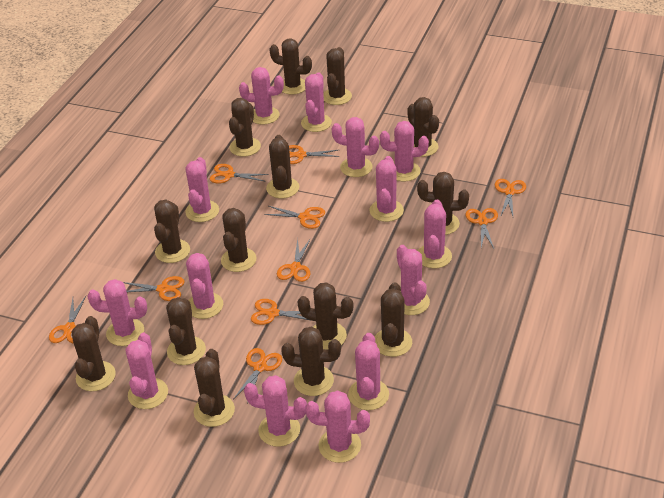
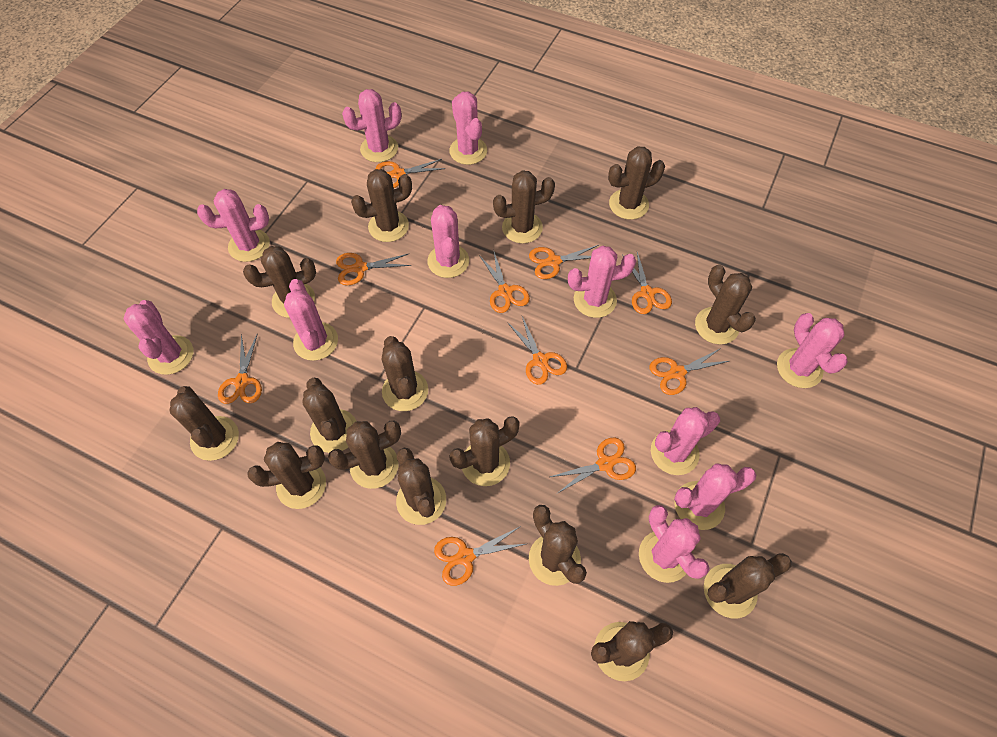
brown cactus: [72,316,116,391] [154,199,190,263] [166,297,206,365] [194,349,235,427] [221,208,257,272] [229,98,261,157] [266,135,299,198] [269,38,312,95] [281,327,341,396] [298,282,353,349] [323,47,352,105] [375,282,412,357] [407,97,439,157] [417,172,469,235] = 14 -> [170,386,239,461] [243,246,316,318] [247,442,326,509] [302,378,356,453] [328,421,401,489] [351,169,412,242] [382,336,428,411] [396,448,446,525] [449,416,520,486] [493,170,555,244] [529,505,587,586] [591,621,673,681] [608,146,665,220] [695,265,756,344] [704,553,792,618] = 15
pink cactus: [87,279,147,346] [126,333,168,409] [185,157,219,222] [186,253,223,319] [239,67,284,125] [244,375,307,447] [301,72,332,132] [305,390,370,463] [331,117,379,177] [348,333,389,410] [370,156,404,222] [380,121,429,182] [397,245,430,315] [418,199,452,268] = 14 -> [123,300,193,375] [197,189,270,262] [284,279,338,361] [342,89,402,162] [427,205,469,278] [449,91,487,165] [568,246,636,318] [639,505,710,583] [651,407,720,475] [674,463,756,530] [777,313,848,388] = 11

